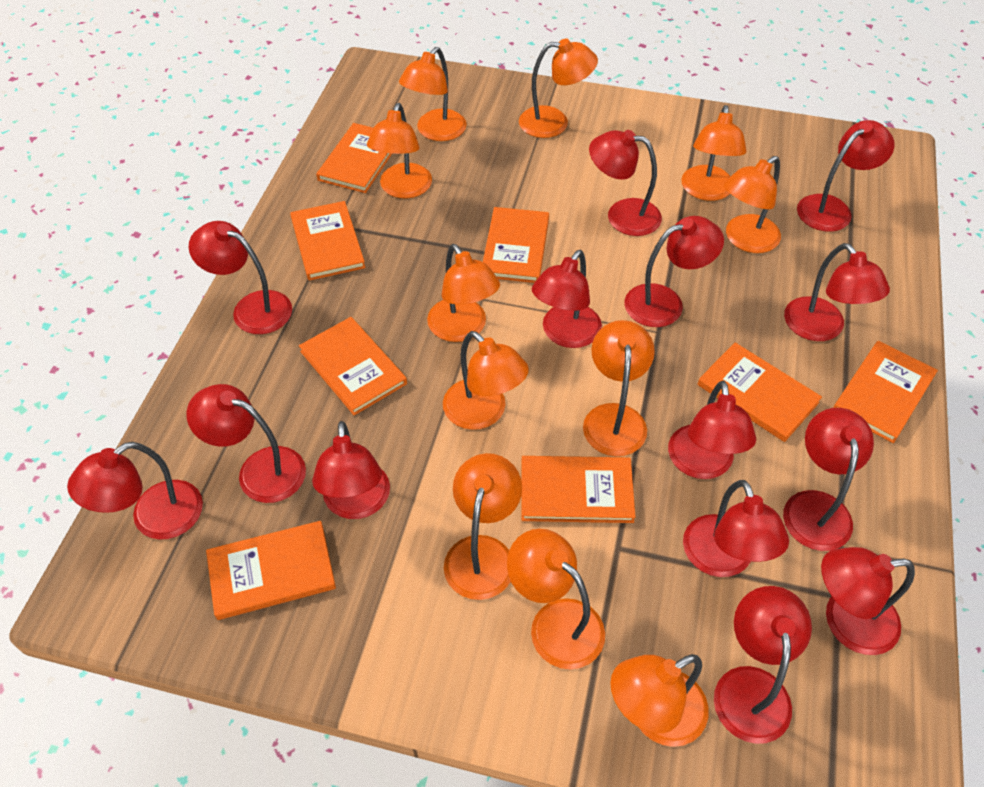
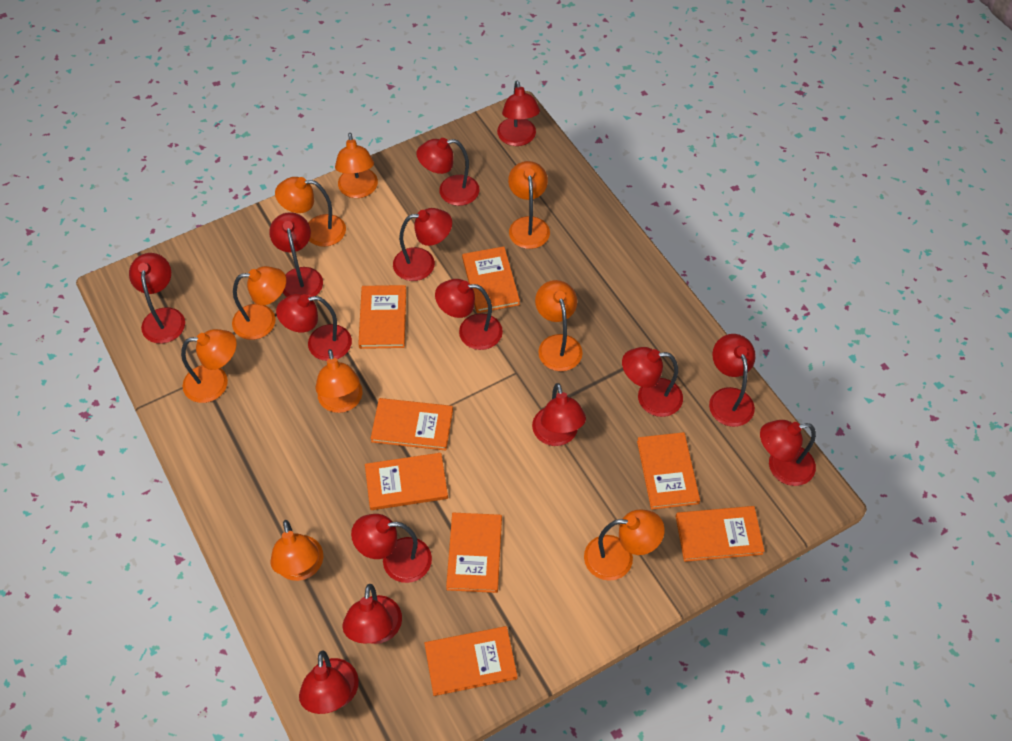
orange lamp: [367,103,432,199] [399,47,467,141] [427,244,500,342] [443,331,529,430] [444,453,522,600] [507,529,605,669] [519,38,598,138] [583,320,655,456] [610,654,709,747] [681,105,747,201] [724,156,781,253] = 11 -> [181,329,237,403] [232,266,286,340] [271,520,323,581] [275,177,346,247] [316,349,363,413] [335,133,378,198] [508,161,550,249] [535,280,582,371] [584,510,665,581] = 9

